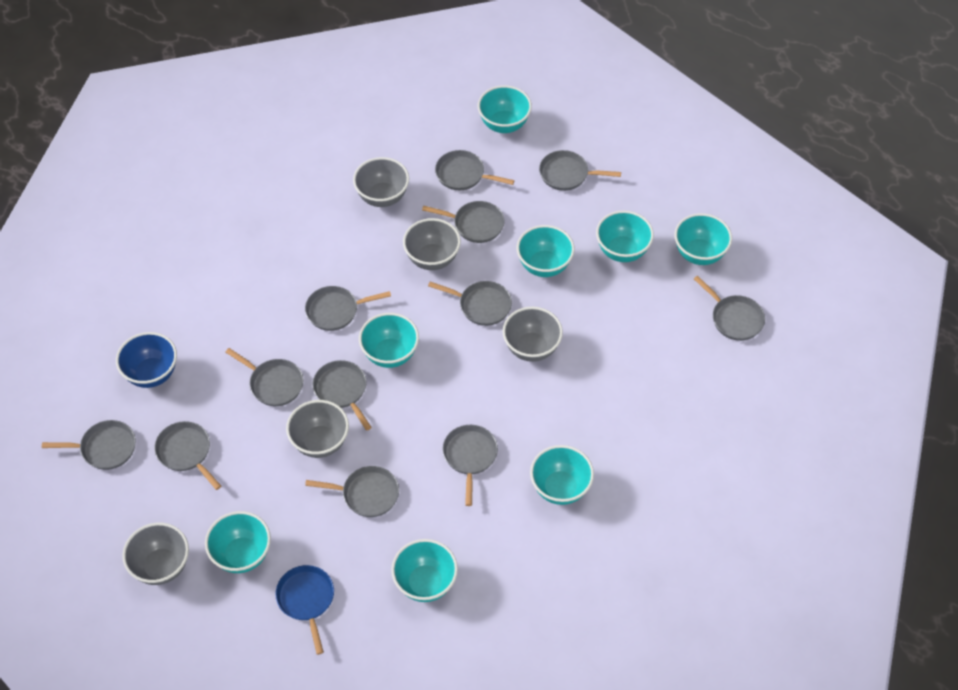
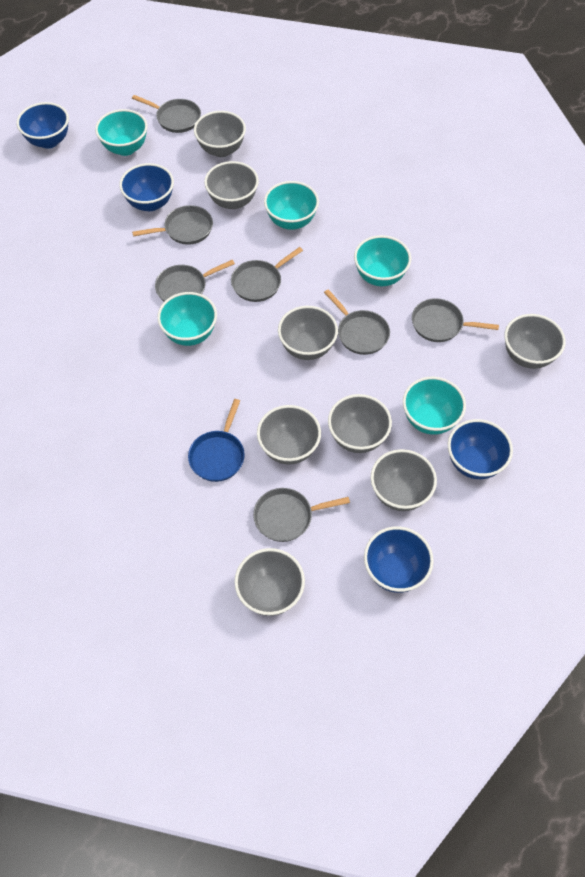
blue bowl: [116,332,177,388] = 1 -> [17,102,69,149] [119,163,174,211] [364,526,434,593] [448,419,513,479] = 4
grey bowl: [122,522,189,585] [286,400,349,458] [353,157,409,207] [403,218,461,270] [503,307,563,362] = 5 -> [194,111,246,157] [204,161,259,209] [234,548,305,616] [257,405,321,465] [278,306,338,360] [328,394,392,453] [370,449,437,511] [504,314,566,369] = 8
grey pan: [42,420,136,470] [154,421,221,490] [225,348,304,406] [305,286,391,331] [305,466,399,517] [313,360,372,431] [422,201,505,243] [428,281,512,326] [435,150,515,190] [442,425,498,506] [539,150,621,191] [694,276,765,341] = 12 -> [132,95,201,133] [132,205,213,245] [155,260,235,301] [231,247,303,302] [253,488,350,542] [324,289,390,355] [412,298,499,342] = 7
turquoise bowl: [205,511,271,573] [359,313,419,368] [391,539,458,602] [478,85,532,133] [517,225,575,277] [530,445,594,505] [596,210,654,262] [674,213,732,265] = 8 -> [95,109,147,156] [157,292,217,346] [264,181,319,230] [354,235,411,286] [403,377,466,435] = 5

